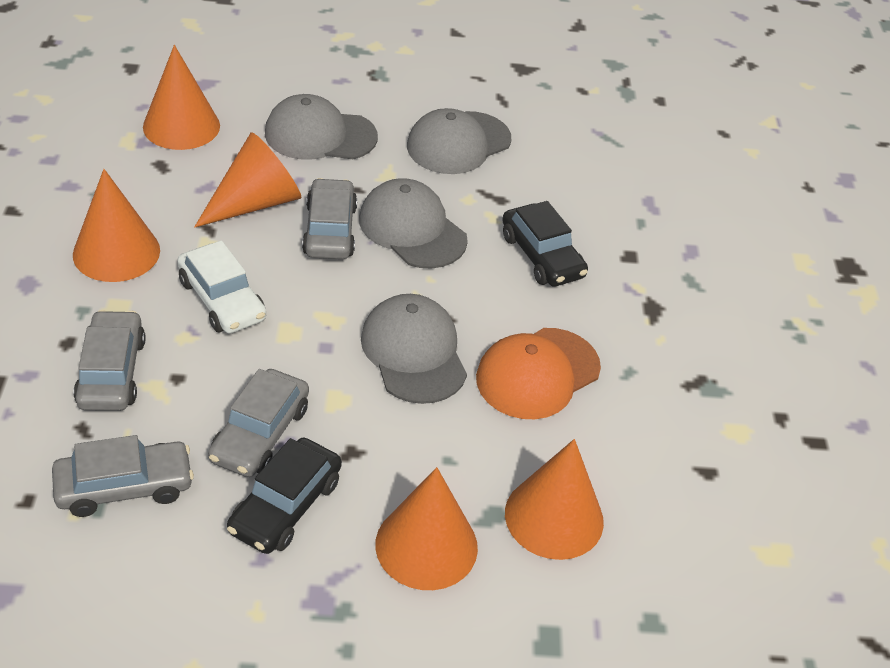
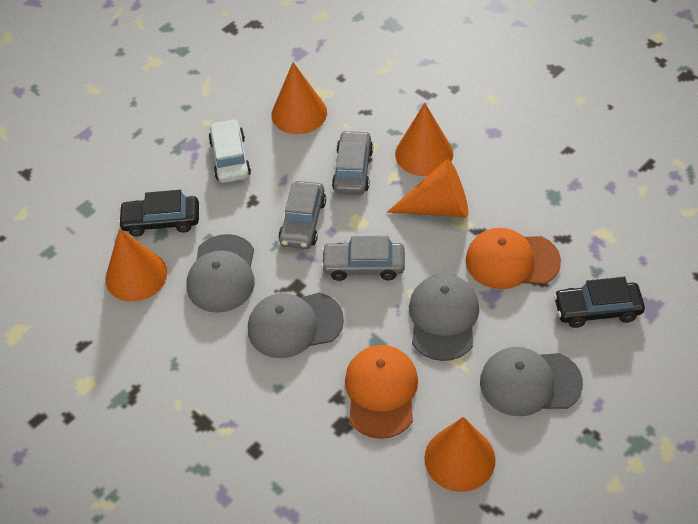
grey car: [52,435,194,517] [73,310,146,411] [208,369,309,477] [302,178,357,259] = 4 -> [278,181,326,249] [321,236,405,281] [332,130,373,195] = 3
orange cap: [476,328,601,419] = 1 -> [345,345,418,439] [466,228,561,289] = 2

